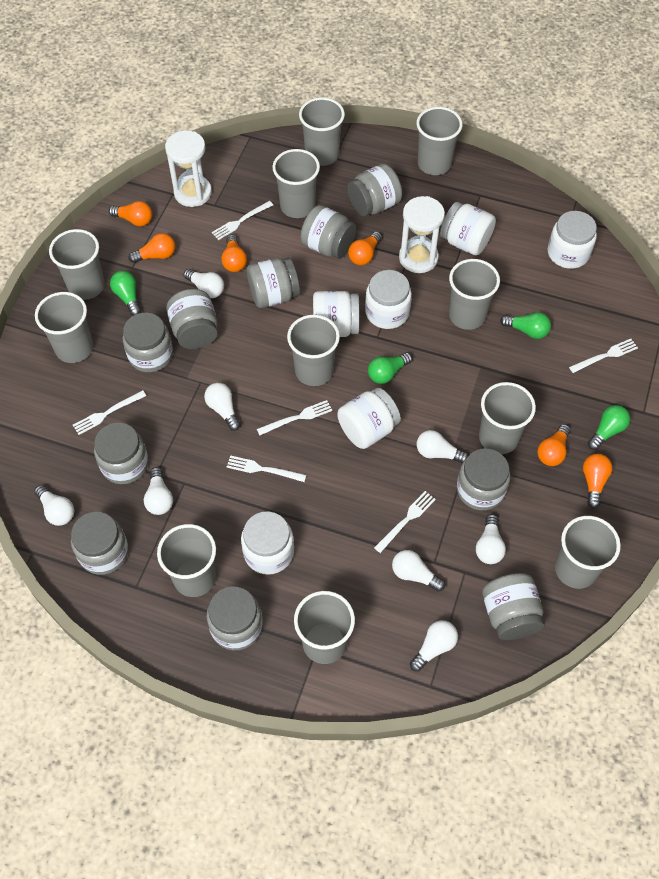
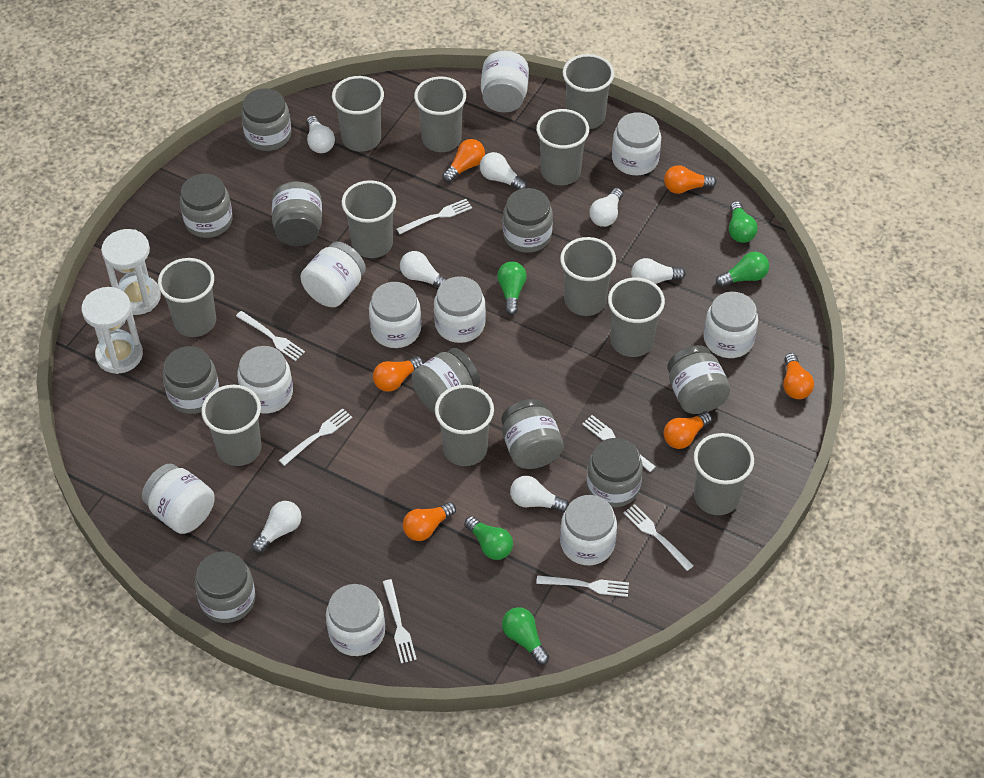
green light bulb: [110,271,141,316] [368,353,412,384] [500,312,551,339] [588,405,630,450] = 4 -> [464,516,513,560] [497,261,527,315] [502,607,549,665] [716,252,769,287] [729,201,758,243] = 5
white fork: [73,390,146,435] [212,201,273,240] [227,455,306,482] [257,400,332,435] [374,491,436,553] [569,339,638,373] = 6 -> [236,311,305,361] [279,408,352,466] [383,579,417,663] [396,199,472,234] [536,575,629,597] [582,415,656,472] [623,504,694,571] = 7
white jar: [241,511,294,575] [313,291,359,337] [337,388,401,449] [365,270,412,329] [440,202,496,255] [548,211,597,269] = 6 -> [142,464,215,534] [237,346,293,413] [300,242,366,307] [326,584,385,656] [369,282,421,348] [434,276,486,343] [481,51,529,113] [560,495,617,565] [612,112,661,175] [704,292,758,358] = 10
white light bulb: [34,485,74,526] [144,467,173,515] [183,269,224,298] [204,383,240,431] [392,550,445,592] [410,620,458,672] [417,430,468,463] [476,514,506,564] = 8 -> [251,501,302,553] [307,116,335,153] [400,251,447,288] [480,152,527,190] [510,476,569,513] [590,188,623,227] [631,258,686,284] = 7

